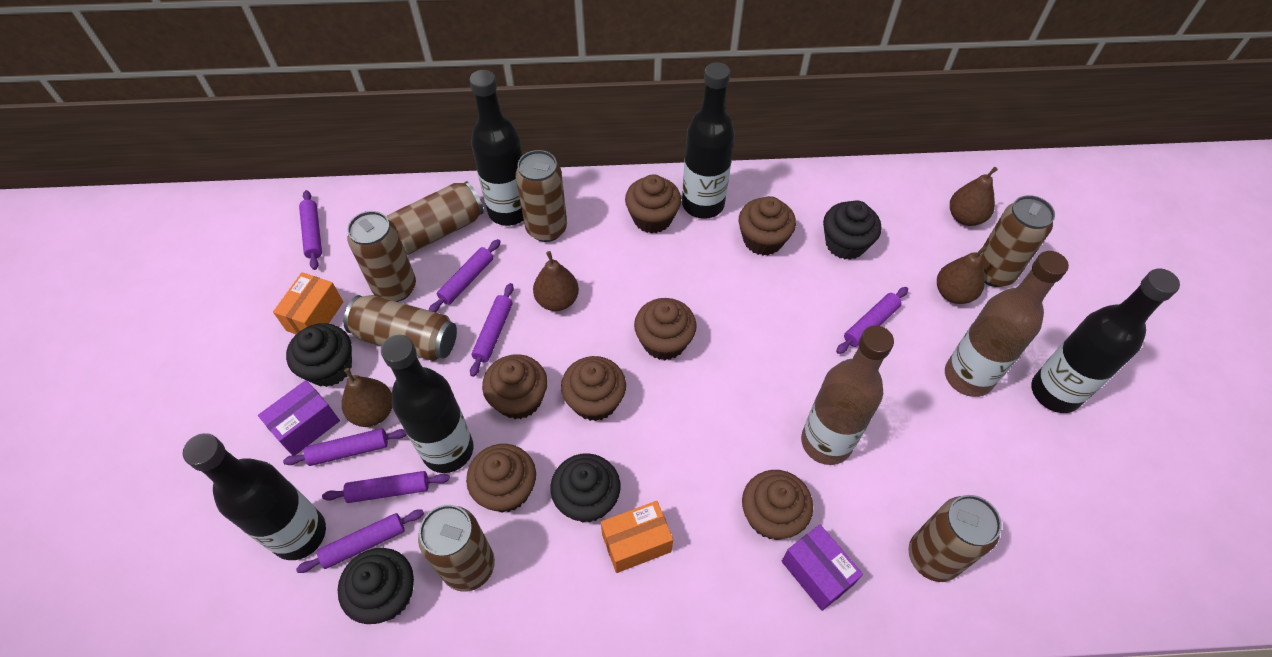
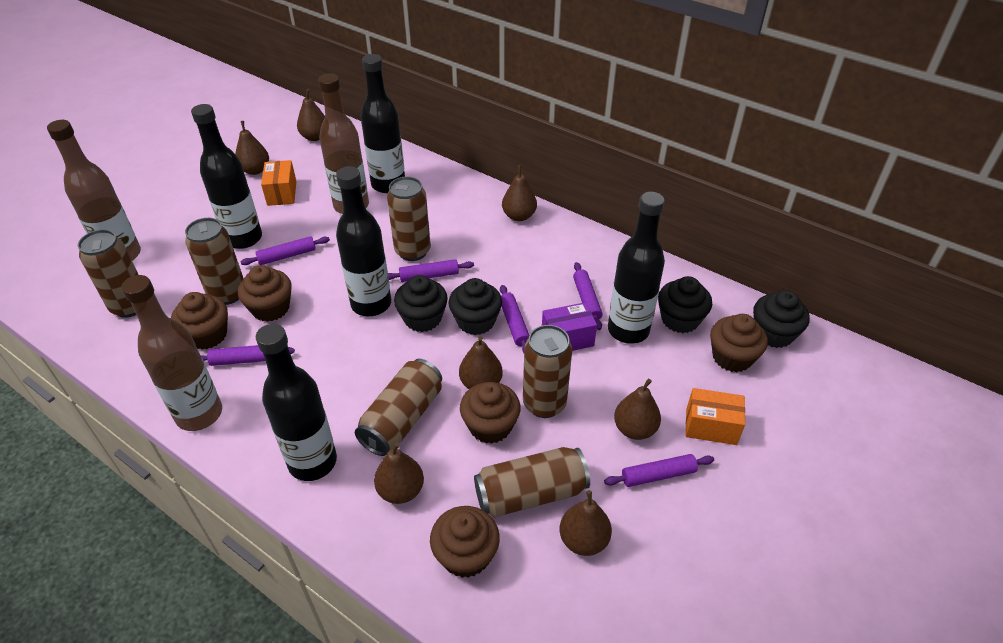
brown bottle: [801,326,894,465] [945,251,1069,397] = 2 -> [47,120,141,261] [121,275,222,431] [318,73,369,214] = 3
brown can: [344,295,457,361] [347,211,416,302] [387,181,484,255] [418,505,495,592] [516,150,567,242] [908,495,1002,582] [980,195,1055,287] = 7 -> [78,229,139,318] [185,218,244,305] [355,359,442,456] [387,177,431,261] [474,447,590,517] [523,325,572,418] = 6
brown cupcake: [466,444,536,513] [482,354,548,419] [561,356,626,421] [625,174,681,234] [634,298,697,360] [739,196,796,255] [742,470,813,540] = 7 -> [171,292,228,349] [238,265,292,322] [430,506,500,578] [460,382,521,444] [710,314,768,372] = 5
brown pear: [342,368,392,427] [533,251,579,311] [937,246,987,304] [950,167,998,226] = 4 -> [235,121,269,175] [297,89,325,141] [374,442,424,504] [459,336,503,389] [502,165,537,221] [560,490,612,556] [614,379,661,440] = 7
purple box: [258,380,340,455] [781,525,863,611] = 2 -> [542,302,597,351] = 1
purple rolling pin: [283,428,407,466] [296,510,424,573] [299,190,322,270] [322,471,450,503] [429,239,501,312] [470,283,514,377] [836,287,908,354] = 7 -> [200,345,295,366] [241,236,330,265] [388,259,474,282] [500,285,529,353] [573,262,602,330] [604,454,714,487] = 6

